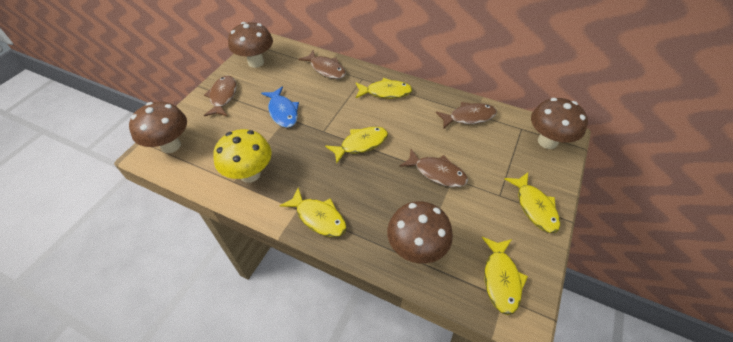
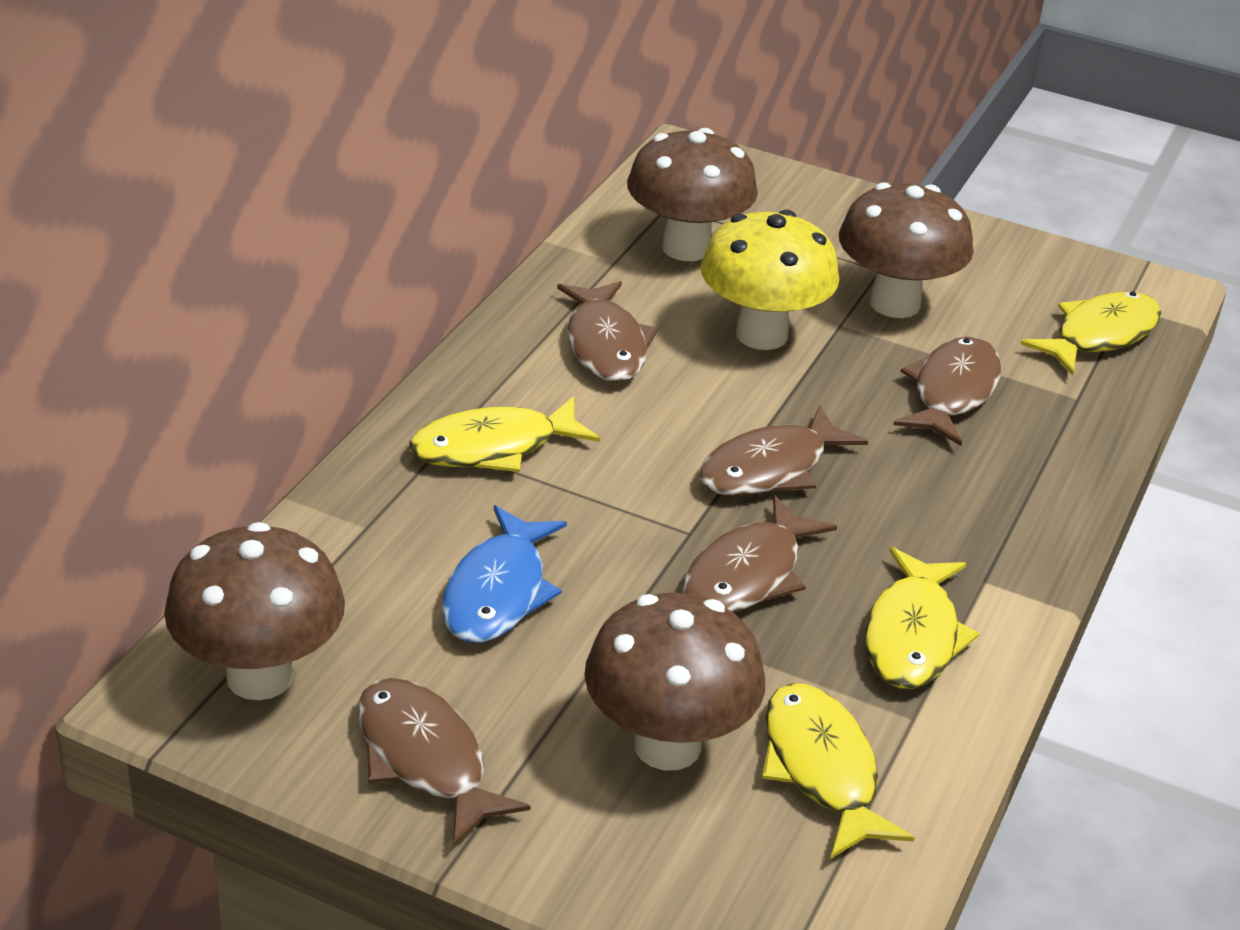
brown fish: [204,75,237,116] [298,50,346,79] [400,149,468,187] [436,102,497,128] = 4 -> [358,678,531,847] [557,281,658,382] [683,495,837,613] [699,405,868,496] [893,337,1001,446] = 5
yellow fish: [279,187,347,237] [325,127,388,164] [356,78,413,99] [482,237,528,315] [504,173,560,233] = 5 -> [409,397,600,472] [762,683,915,859] [865,547,980,689] [1021,291,1162,375] = 4

